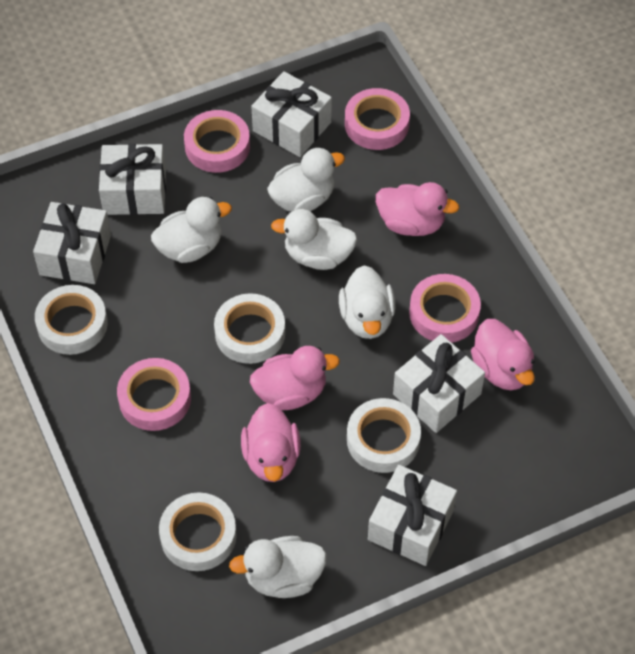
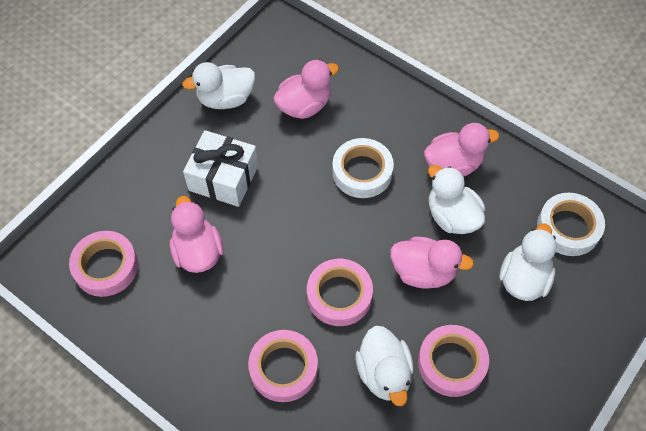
white duck: [151,197,232,263] [229,536,327,598] [267,148,345,212] [271,209,357,270] [339,266,395,339] = 5 -> [182,62,255,109] [356,326,414,406] [428,165,485,234] [499,223,557,301] = 4
white gift: [33,202,111,284] [99,144,166,215] [251,71,332,157] [368,465,457,566] [393,334,485,433] = 5 -> [183,130,258,207] = 1
white tape: [35,285,108,355] [159,492,237,571] [214,293,285,364] [347,398,421,473] = 4 -> [332,138,394,198] [537,193,605,256] = 2

